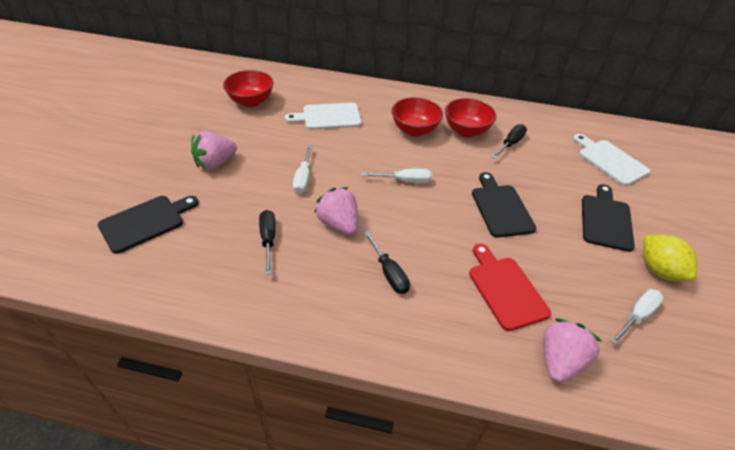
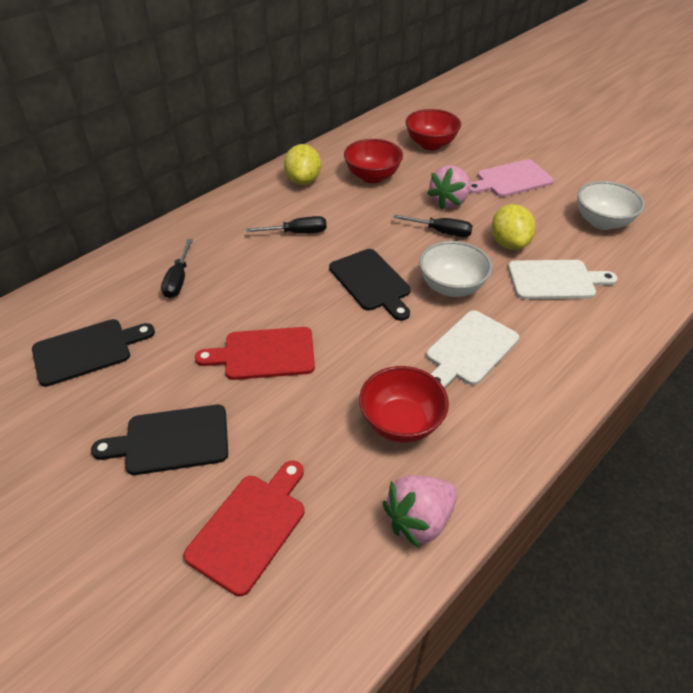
pink cutting board: none = 0 -> [469,159,554,197] = 1
pink strawberry: [191,131,237,170] [314,187,358,235] [543,318,602,383] = 3 -> [383,475,458,548] [427,165,470,209] = 2
red cutting board: [469,244,551,331] = 1 -> [184,461,304,596] [195,327,315,380] = 2
white bowl: none = 0 -> [419,241,492,297] [577,181,645,230] = 2
white screwdriver: [293,145,312,194] [362,169,432,183] [611,289,664,345] = 3 -> none = 0
yellow lemon: [643,235,698,281] = 1 -> [284,144,321,185] [491,204,536,250] = 2

